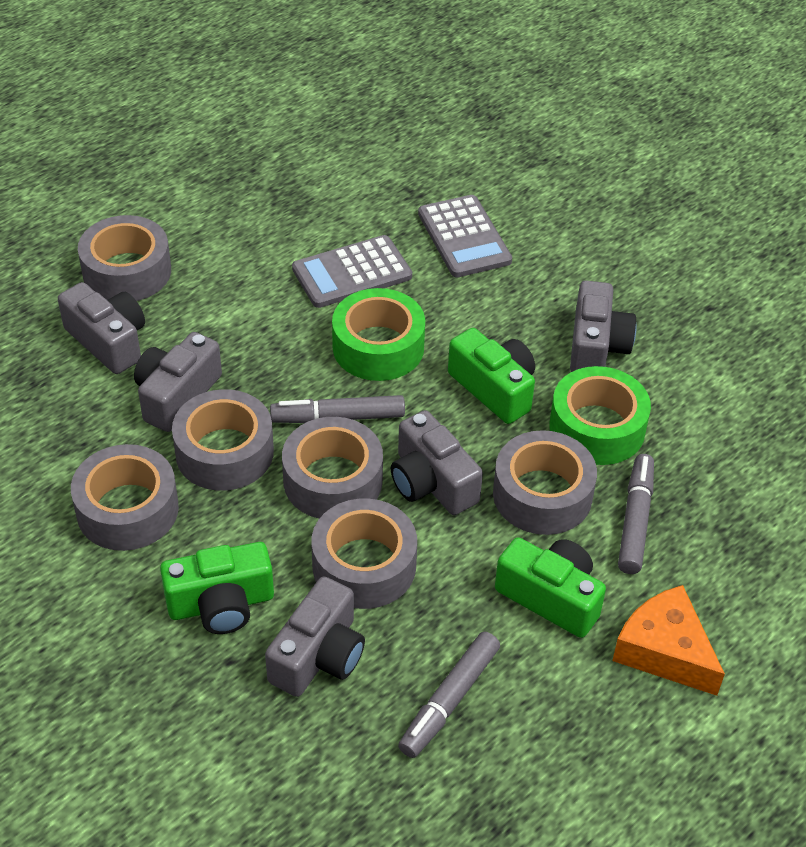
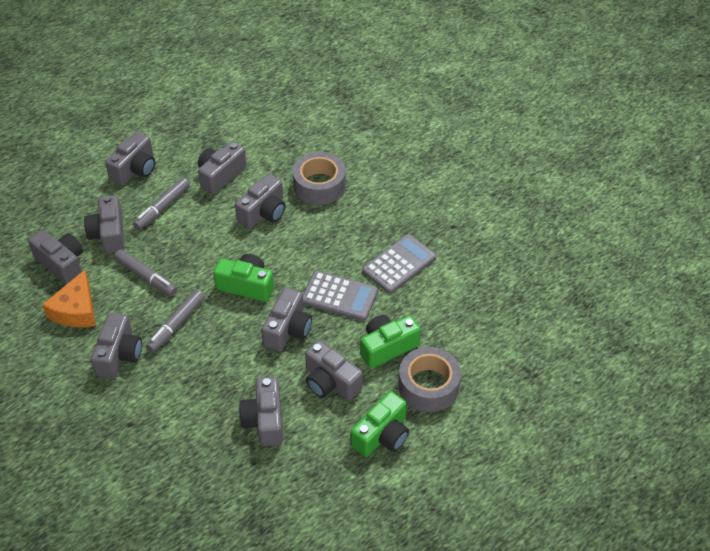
green tape: [332,288,425,381] [550,366,651,465] = 2 -> none = 0
grey camera: [58,282,145,374] [134,332,222,432] [265,576,365,697] [391,410,483,515] [570,280,637,372] = 5 -> [28,230,83,284] [84,195,125,254] [91,313,142,378] [105,131,155,185] [198,141,247,194] [235,174,285,229] [239,377,283,446] [261,287,312,351] [305,340,363,400] = 9
grey tape: [71,444,179,551] [78,215,171,301] [172,389,274,491] [282,417,383,519] [311,499,417,609] [493,430,597,535] = 6 -> [293,152,346,205] [398,347,461,412] = 2

